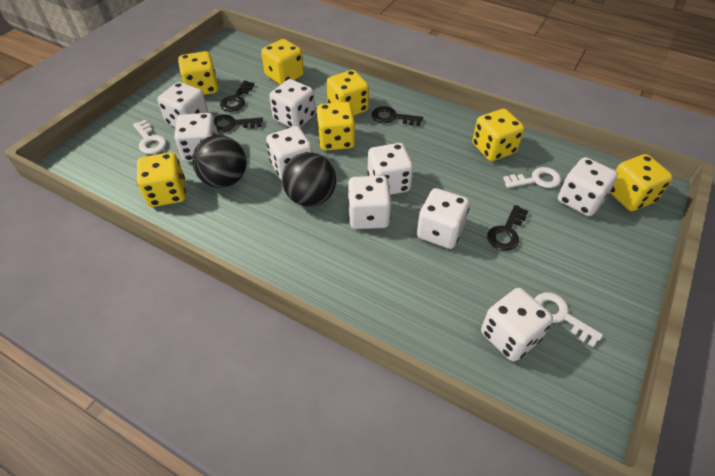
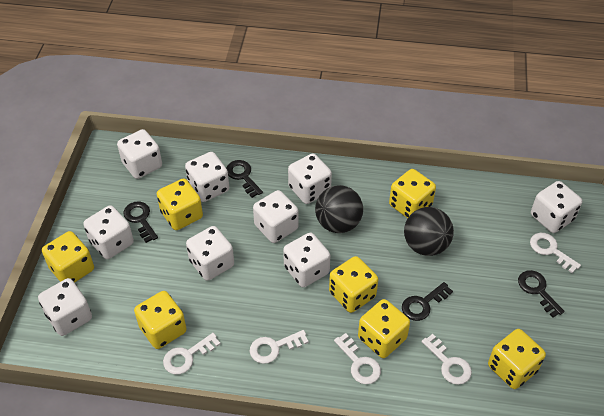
white key: [133,120,167,154] [503,167,561,188] [535,292,603,347] = 3 -> [163,333,220,374] [250,330,309,364] [334,333,381,384] [421,334,472,385] [530,233,581,273] = 5

